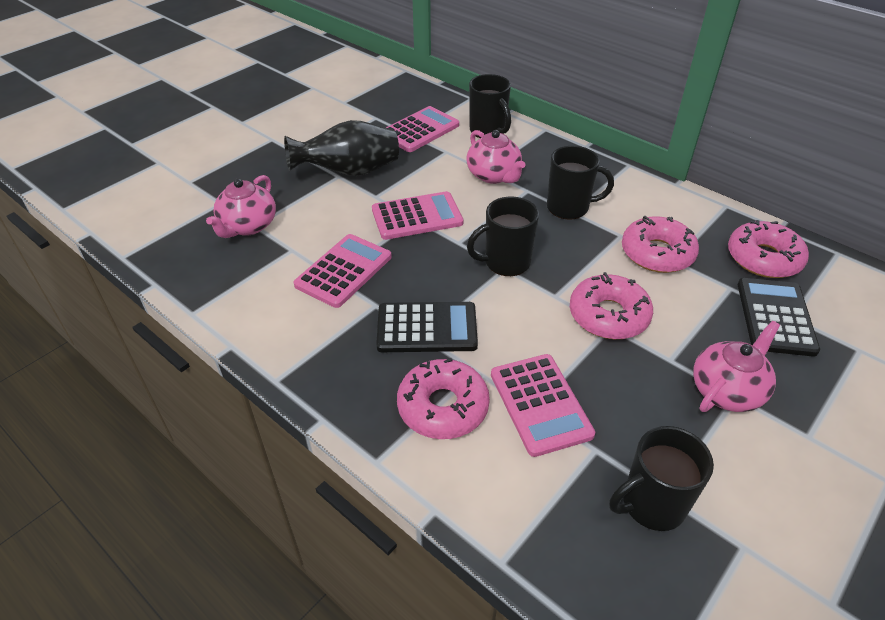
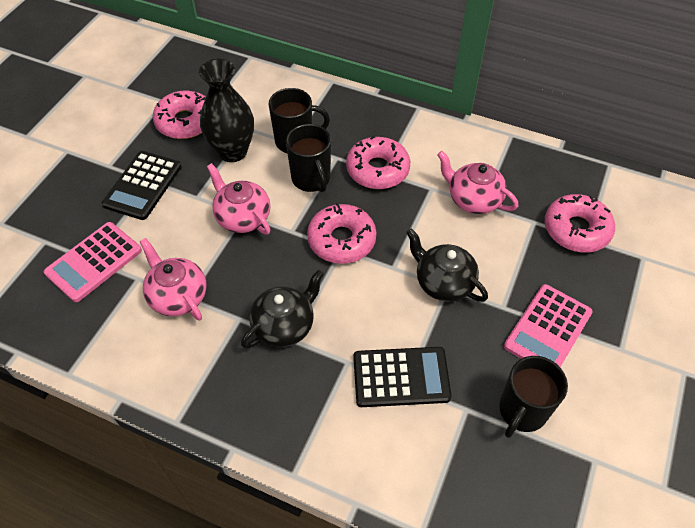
black mug: [467,197,539,276] [469,74,511,138] [547,146,614,220] [609,426,714,531] = 4 -> [268,88,330,153] [286,124,331,192] [499,356,568,438] = 3
black teapot: none = 0 -> [241,270,324,348] [406,229,488,302] = 2
pink calculator: [293,234,392,308] [372,191,463,240] [386,106,459,152] [491,354,595,457] = 4 -> [44,222,142,302] [504,284,593,367] = 2

